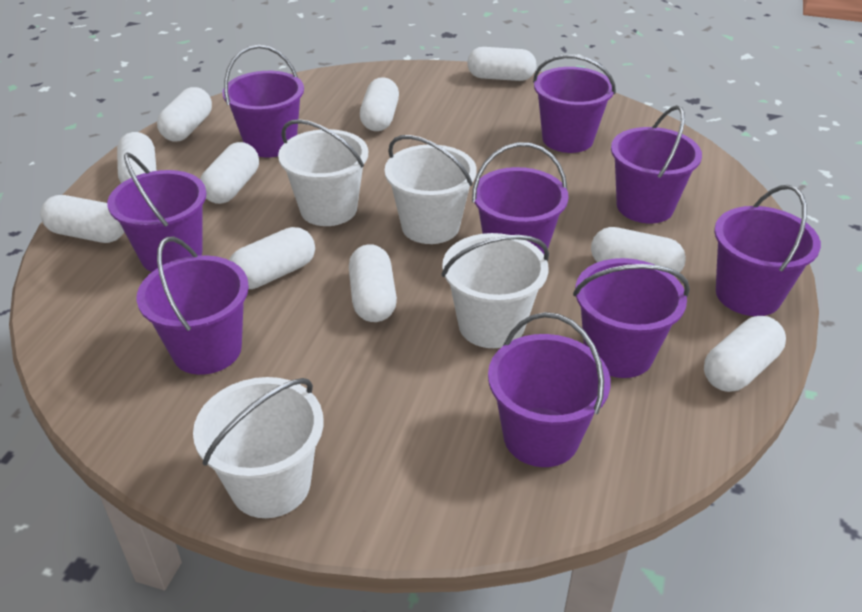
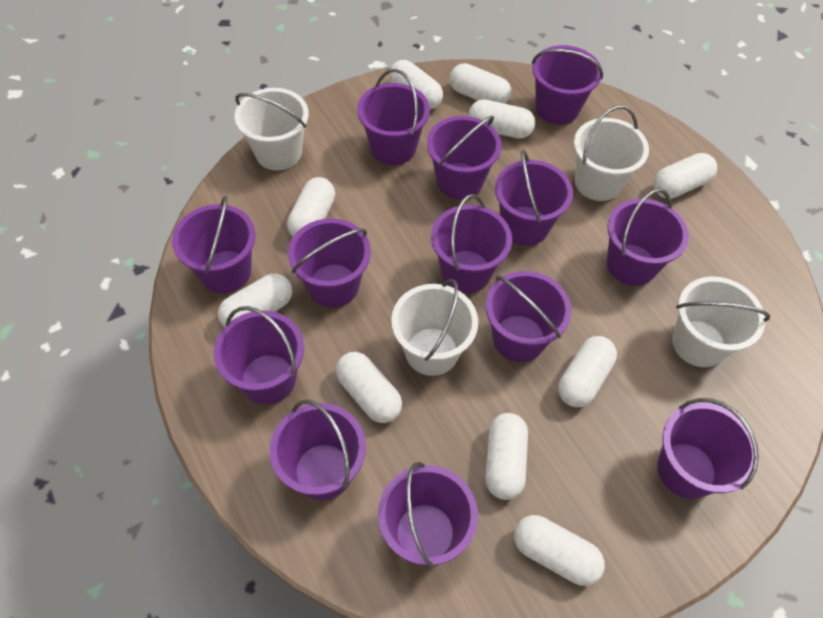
purple bucket: [107,152,207,272] [136,237,249,375] [222,45,304,157] [472,142,569,254] [488,312,611,467] [533,55,616,153] [573,258,690,378] [611,105,702,224] [714,185,821,316] = 9 -> [172,196,256,293] [214,306,304,404] [269,400,366,501] [288,218,371,308] [357,69,430,165] [378,462,478,568] [427,115,502,200] [431,194,512,293] [485,271,571,362] [495,150,573,246] [532,45,603,125] [607,189,689,286] [657,398,759,499] = 13

